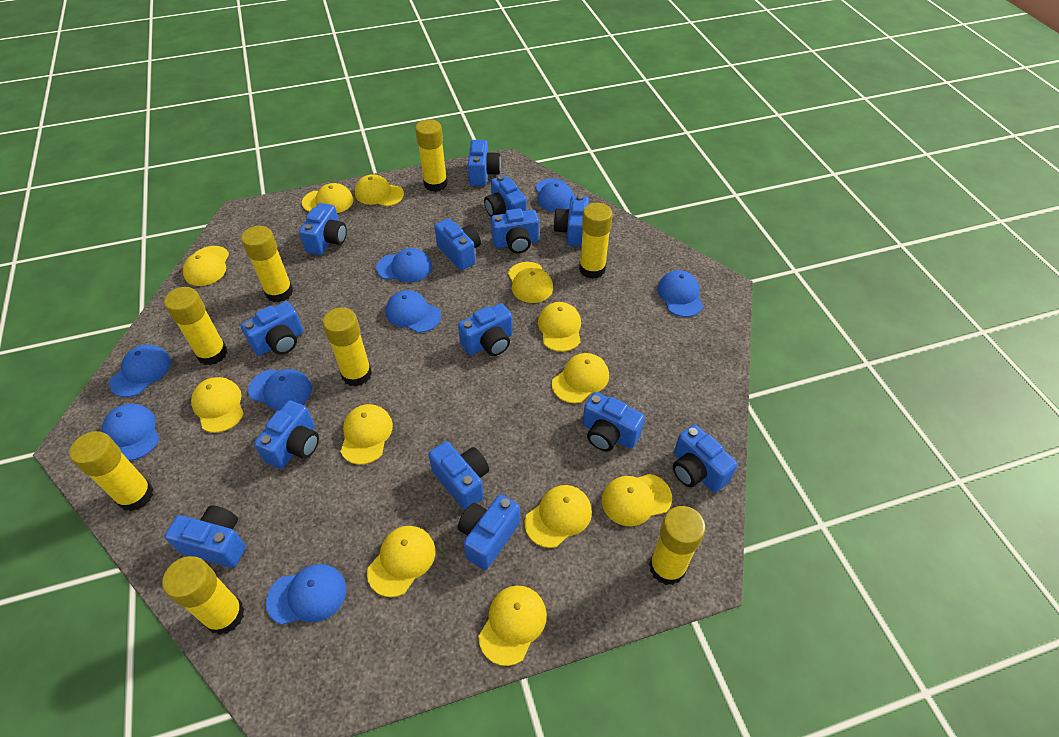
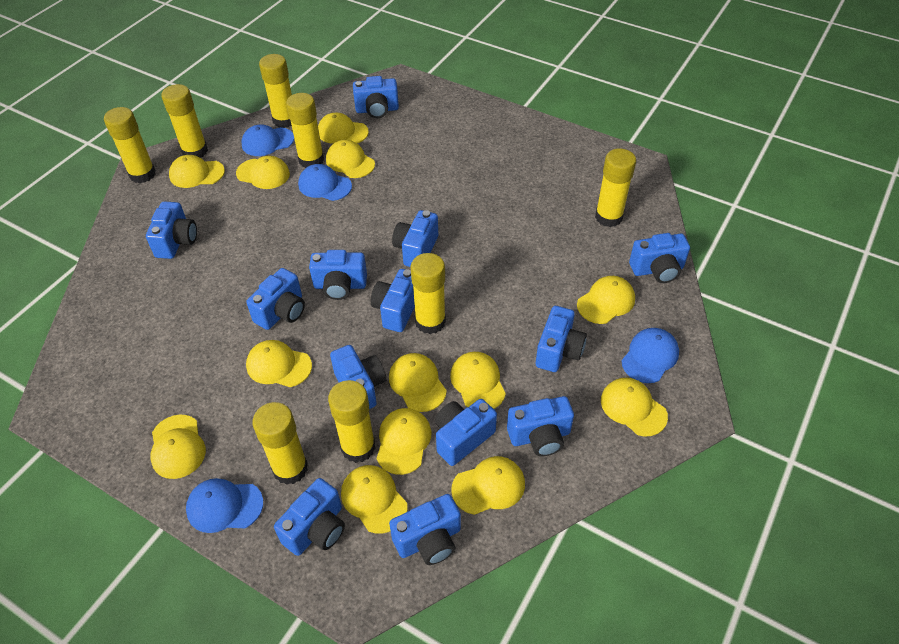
blue camera: [165,505,246,568] [240,301,303,356] [254,400,319,469] [299,203,347,255] [428,441,489,510] [434,218,481,270] [458,303,513,356] [458,494,520,570] [468,140,501,186] [484,175,527,217] [491,208,539,253] [553,194,589,247] [583,392,645,451] [673,424,738,493] = 14 -> [146,201,197,259] [246,268,305,330] [274,478,345,556] [309,250,367,300] [330,345,386,409] [353,76,399,118] [371,269,415,332] [389,494,461,565] [392,210,438,267] [435,399,497,466] [507,396,574,456] [536,306,587,372] [629,233,690,283] = 13
blue cap: [102,404,160,461] [109,345,171,397] [248,369,312,411] [266,564,346,625] [376,248,432,283] [386,290,441,333] [535,178,574,212] [657,270,703,317] = 8 -> [186,478,263,533] [241,125,294,156] [298,164,352,201] [621,328,679,383] = 4
yellow cap: [183,246,229,286] [191,377,244,433] [302,183,354,213] [340,404,393,465] [355,174,404,206] [367,526,435,597] [478,585,547,666] [508,262,553,303] [525,485,592,548] [538,302,581,352] [552,353,609,403] [602,474,672,526] = 12 -> [150,415,206,479] [169,155,225,188] [236,156,290,189] [246,340,312,387] [318,113,369,144] [326,140,375,178] [341,465,407,534] [377,408,431,475] [389,353,447,412] [450,352,506,409] [451,456,525,515] [577,276,635,324] [601,378,668,437] = 13

